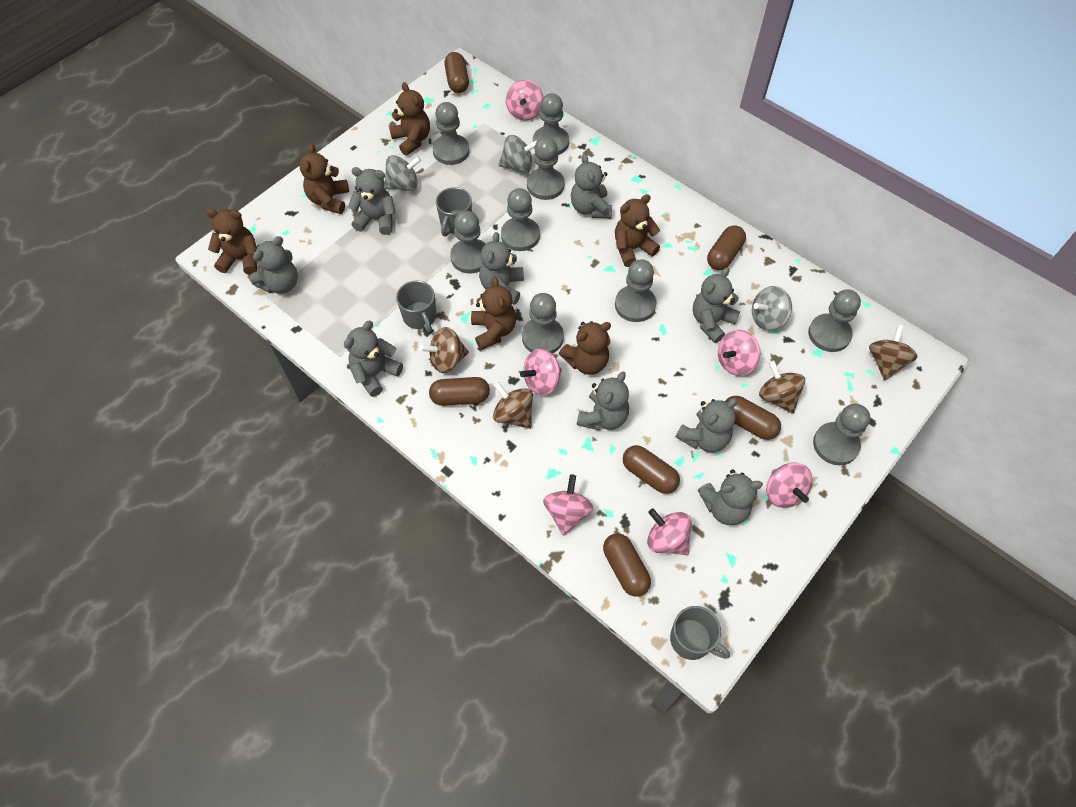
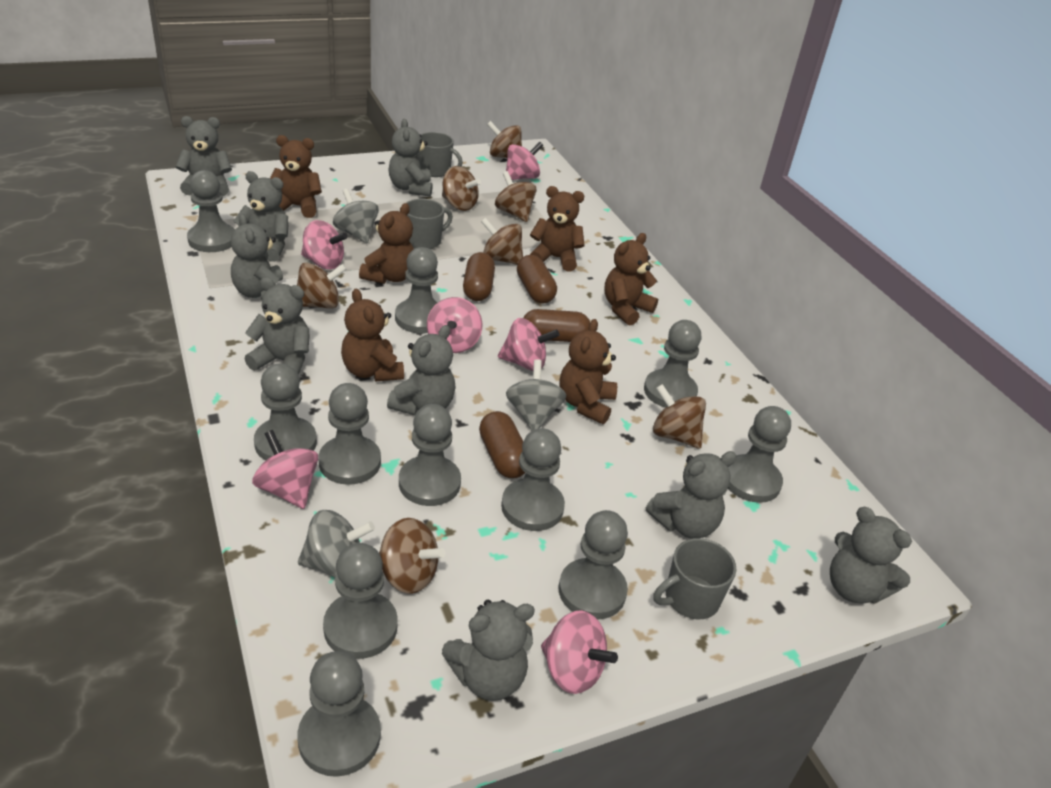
brown capsule: [429,377,490,406] [444,52,469,93] [603,533,651,597] [623,445,680,494] [707,225,746,270] [725,396,781,440] = 6 -> [463,252,495,301] [479,411,525,478] [517,255,557,303] [524,309,590,342] = 4
brown spinning top: [420,327,469,373] [493,381,533,429] [759,360,805,414] [869,324,918,380] = 4 -> [297,263,347,309] [379,518,445,594] [442,166,481,211] [481,218,523,265] [487,121,522,158] [495,171,537,222] [653,384,706,449] = 7
grey pawn: [432,102,470,165] [450,211,486,273] [501,188,540,251] [522,293,564,353] [527,137,565,200] [533,93,569,155] [615,259,656,322] [808,290,861,352] [813,404,870,465] = 9 -> [187,170,235,252] [254,363,317,460] [297,651,381,777] [319,383,381,485] [323,543,398,659] [395,247,438,334] [399,404,461,506] [501,428,565,531] [558,510,628,620] [644,320,701,408] [728,406,791,503] = 11

